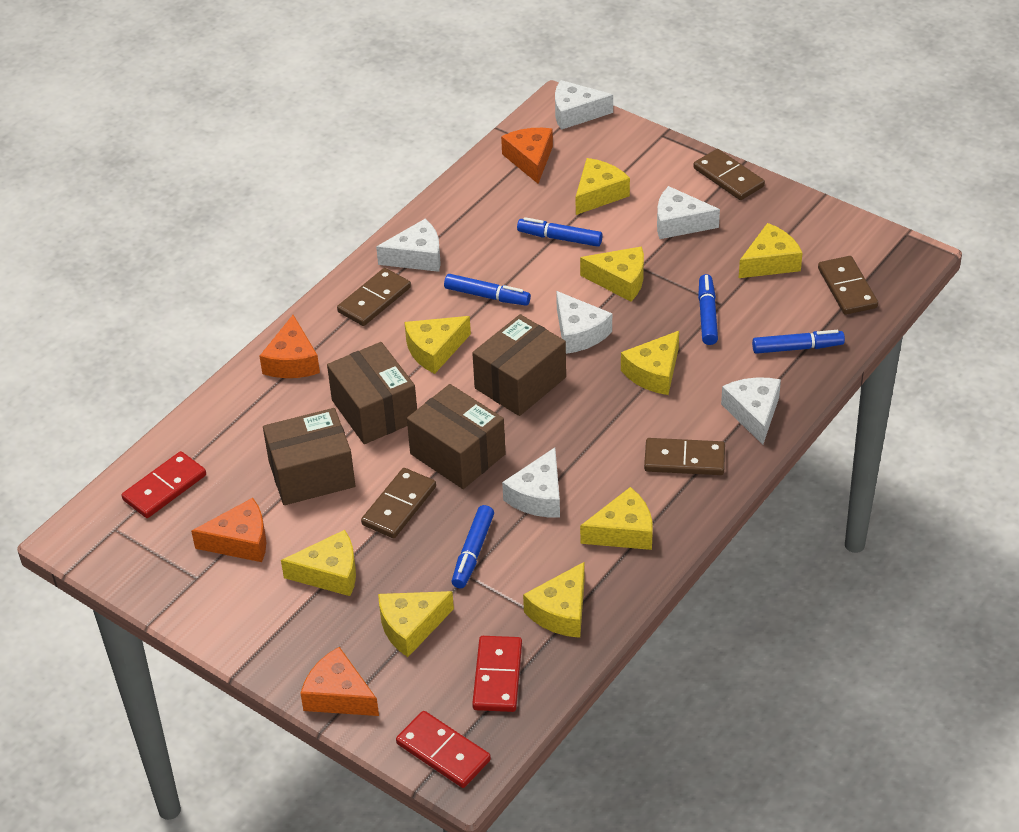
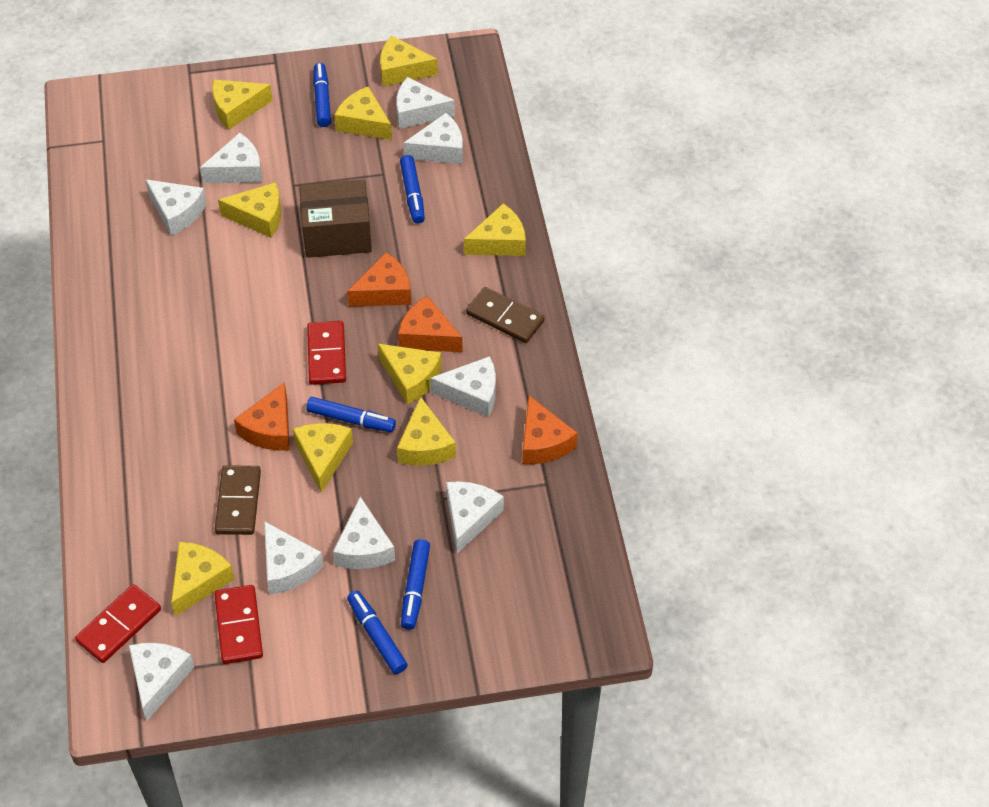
brown box: [263,408,355,505] [327,342,417,444] [407,384,506,489] [472,314,566,416] = 4 -> [299,179,372,258] = 1
brown domino: [337,268,411,326] [361,468,436,538] [644,438,725,475] [693,149,765,200] [818,256,878,315] = 5 -> [215,465,261,535] [466,287,545,343] = 2
white cheese: [376,219,441,272] [502,448,560,518] [555,80,613,130] [556,291,612,354] [657,186,720,239] [721,378,781,445] = 6 -> [129,643,194,720] [145,179,207,235] [200,133,262,183] [264,521,323,594] [333,497,395,569] [396,77,455,129] [403,113,463,164] [430,356,496,417] [446,481,504,553] = 9

